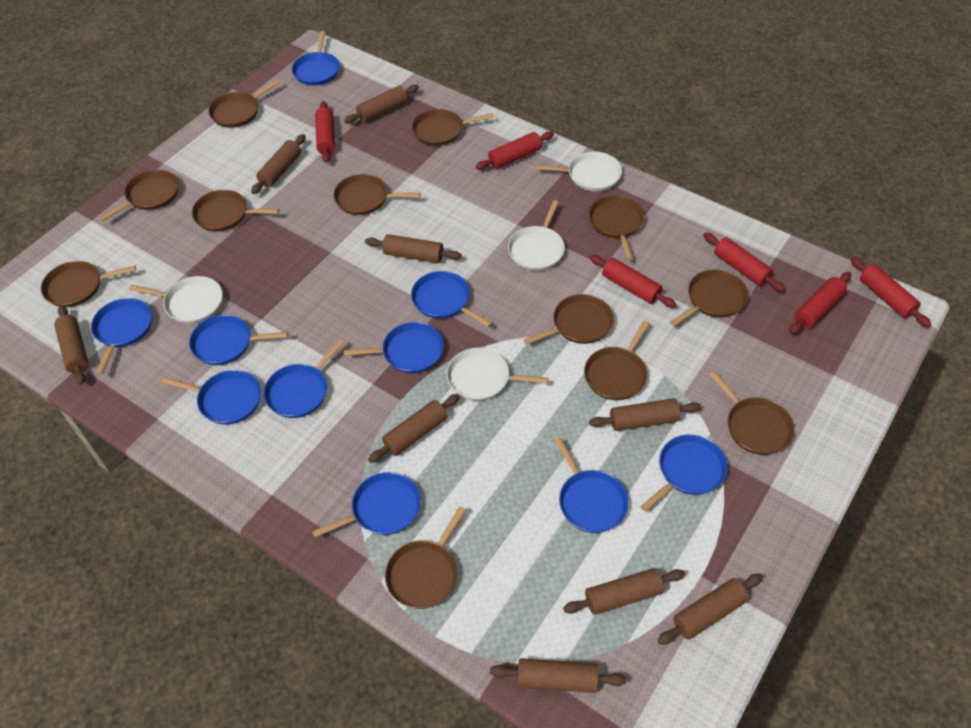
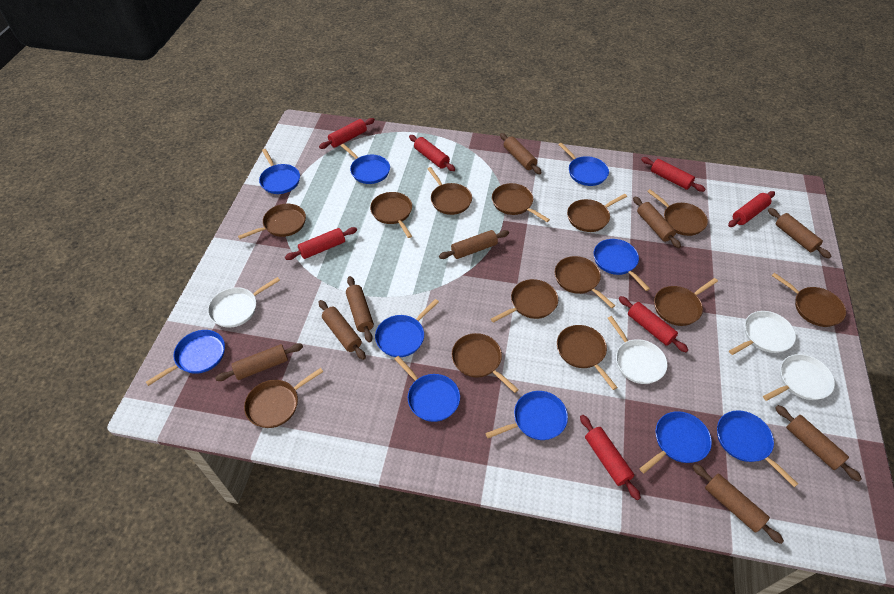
brown pan: [41,261,136,307] [99,170,179,221] [192,190,279,232] [208,79,280,128] [334,174,421,215] [385,506,466,609] [412,109,494,146] [523,294,614,345] [584,320,650,400] [589,195,645,260] [670,269,748,326] [709,371,795,455] = 12 -> [238,204,306,239] [244,368,323,428] [370,192,412,238] [428,167,472,215] [452,333,519,393] [491,279,558,323] [492,183,550,222] [555,256,615,308] [557,325,618,390] [567,194,627,232] [647,189,708,236] [654,278,718,326] [772,273,846,327] = 13
red rolling pin: [315,101,335,163] [475,131,554,170] [590,255,676,308] [703,232,785,292] [789,272,851,334] [850,257,931,327] = 6 -> [285,227,357,260] [319,118,375,149] [409,135,455,171] [580,415,641,500] [619,296,688,352] [641,157,705,192] [728,191,775,227] = 7

